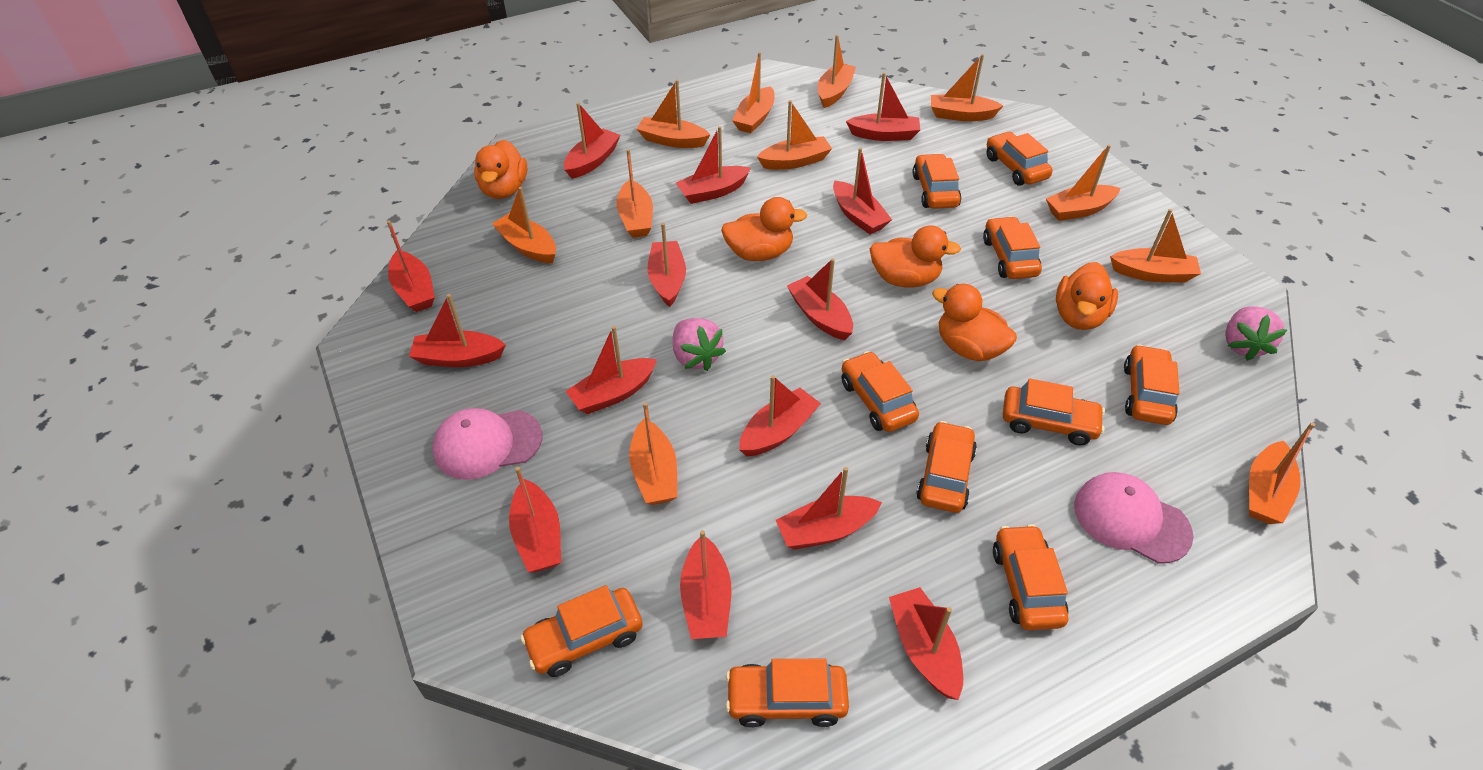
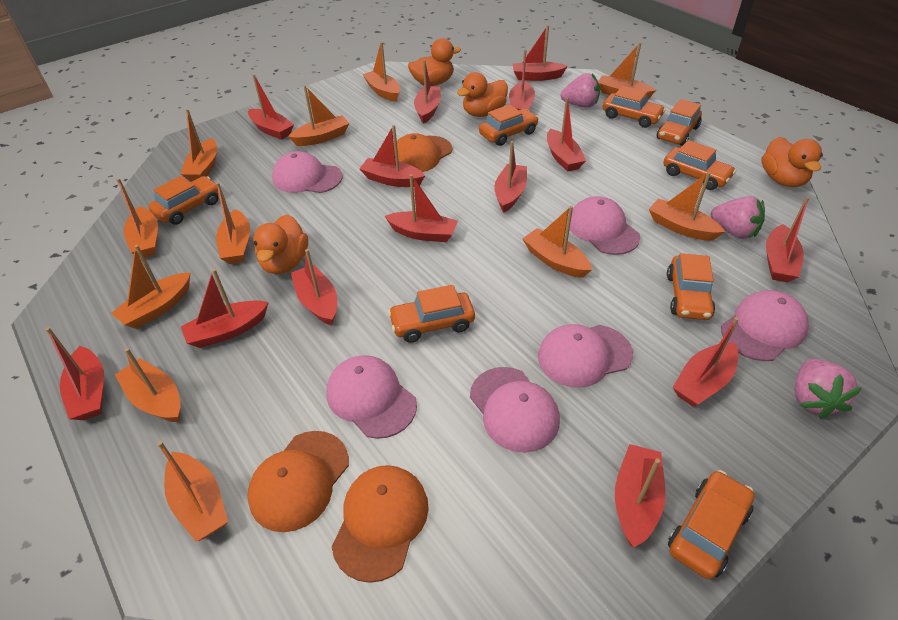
orange cap: none = 0 -> [247,431,349,532] [332,465,429,583] [394,133,452,172] = 3
orange car: [520,585,643,677] [726,659,849,728] [842,351,919,432] [912,154,961,209] [916,421,977,513] [983,216,1042,279] [987,132,1053,186] [993,524,1068,630] [1003,378,1105,446] [1124,344,1180,425] = 10 -> [148,176,219,225] [388,285,475,343] [479,104,539,146] [603,86,666,128] [657,99,702,146] [663,140,736,190] [667,253,715,320] [668,470,755,579] = 8
orange duck: [474,140,527,199] [721,197,807,261] [870,225,961,288] [932,284,1017,361] [1056,262,1118,330] = 5 -> [253,215,308,274] [408,38,461,86] [457,72,508,117] [761,137,823,187] = 4
pink cap: [432,408,543,480] [1074,472,1194,564] = 2 -> [272,151,343,193] [326,355,417,439] [470,367,560,453] [538,324,633,388] [569,196,640,255] [721,290,809,361] = 6
pink strawberry: [673,318,726,371] [1225,306,1287,361] = 2 -> [561,73,600,108] [711,196,765,239] [794,359,862,419] = 3

